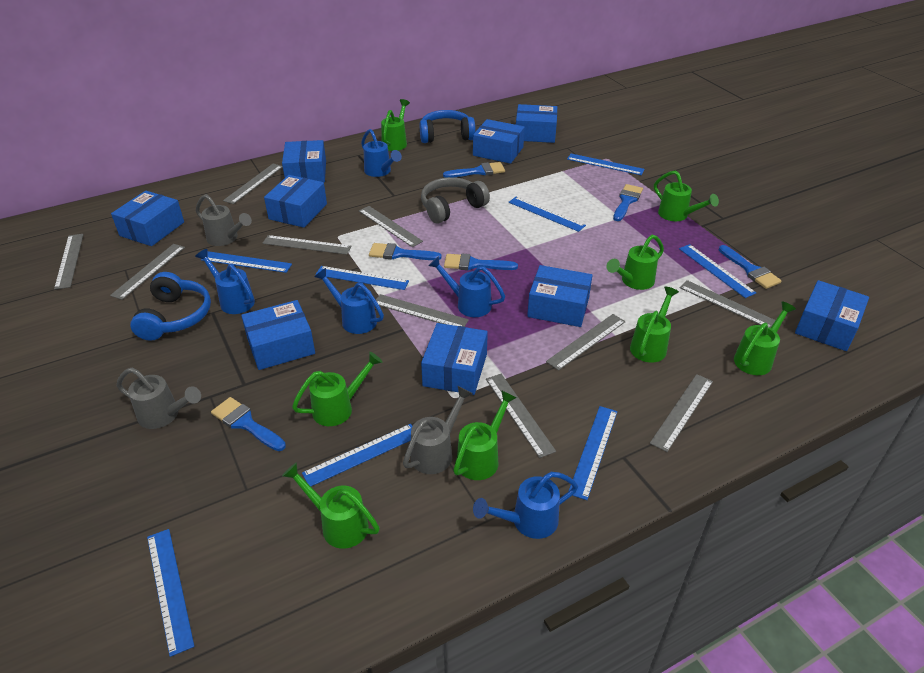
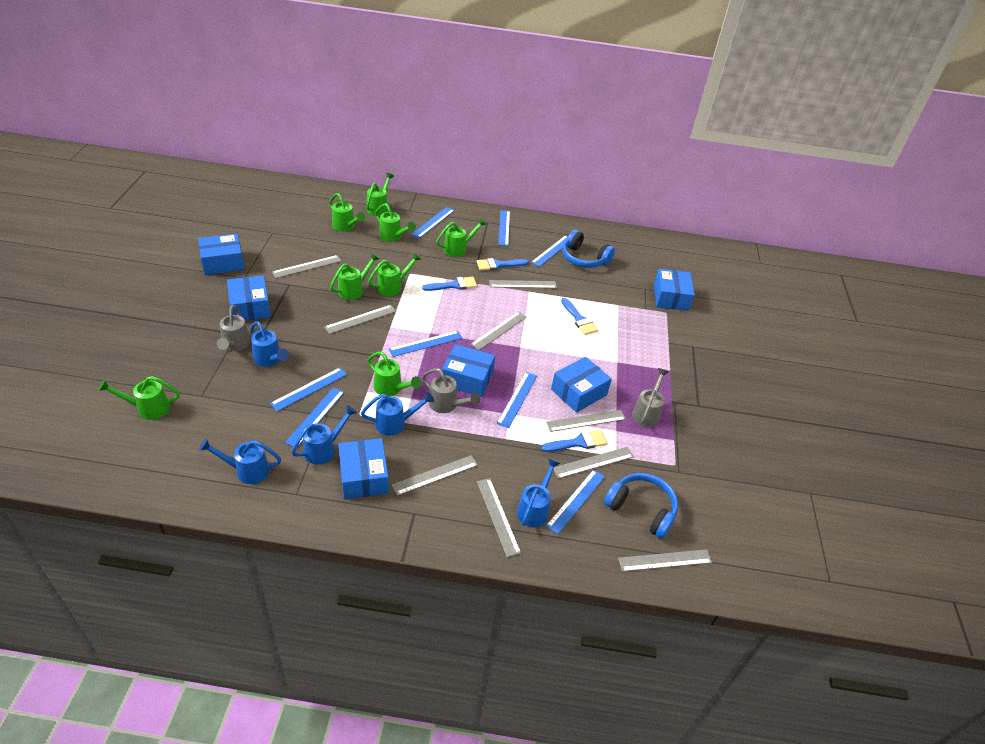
blue box: [111,191,184,246] [241,300,315,370] [264,175,327,228] [282,140,326,182] [421,323,488,395] [473,119,525,164] [516,104,557,143] [527,265,592,327] [795,280,869,351] = 9 -> [198,234,244,275] [227,275,271,321] [338,438,389,499] [442,344,495,397] [551,357,612,413] [654,269,695,311] = 6
blue brush: [211,397,286,451] [369,243,442,260] [443,162,505,178] [444,254,518,270] [613,184,643,221] [719,245,782,289] = 6 -> [422,277,477,291] [477,258,529,270] [542,430,607,452] [561,298,598,335] = 4
grey headphones: [421,177,490,224] = 1 -> none = 0
grey ruler: [54,234,84,289] [110,244,185,300] [223,164,283,204] [262,235,352,255] [359,206,423,247] [376,294,469,327] [486,374,556,458] [546,314,626,371] [650,374,713,452] [680,280,776,328] = 10 -> [272,255,341,278] [324,305,396,334] [392,455,478,496] [470,312,527,350] [477,478,521,557] [489,280,557,288] [546,410,626,432] [553,447,634,479] [618,549,713,572] = 9

